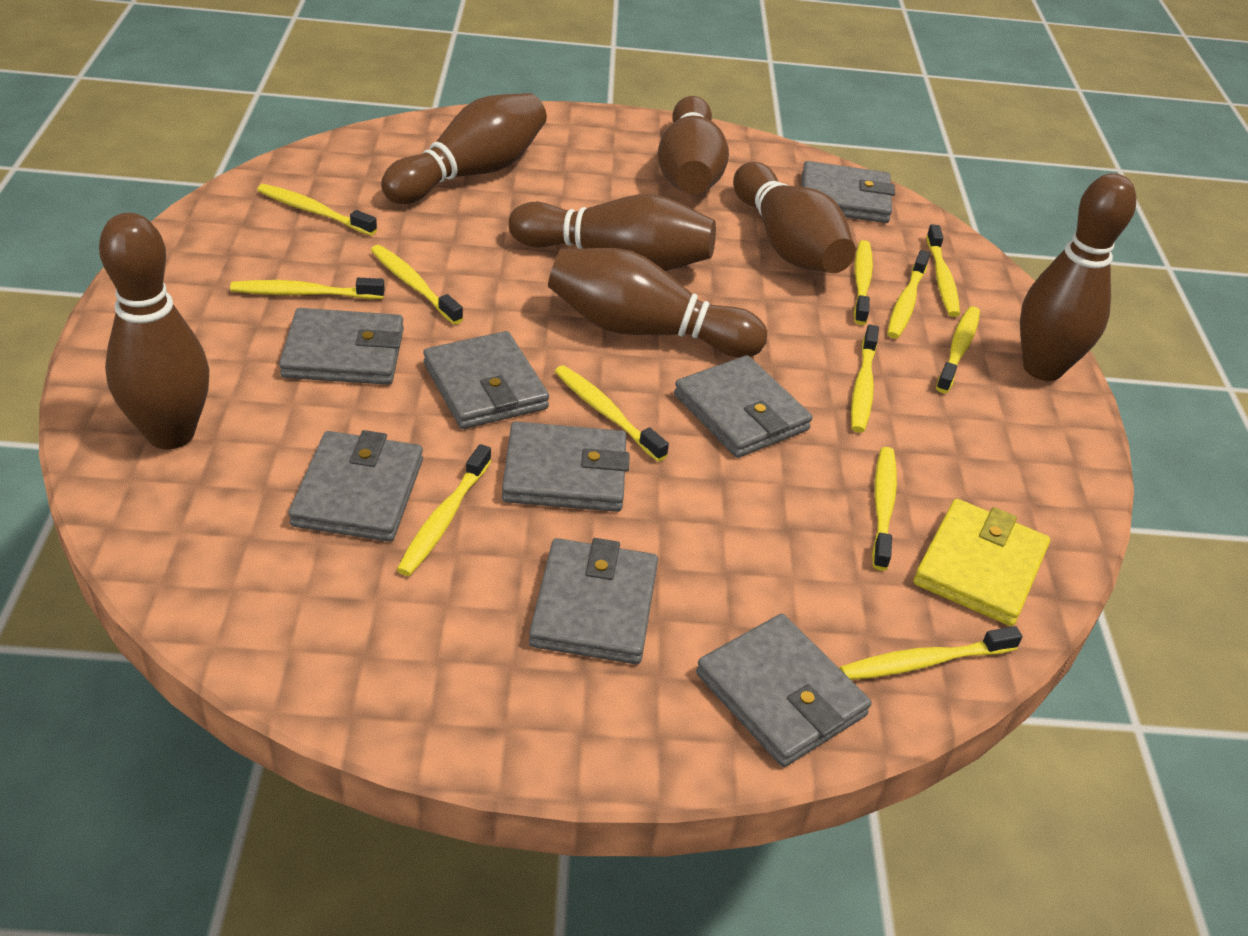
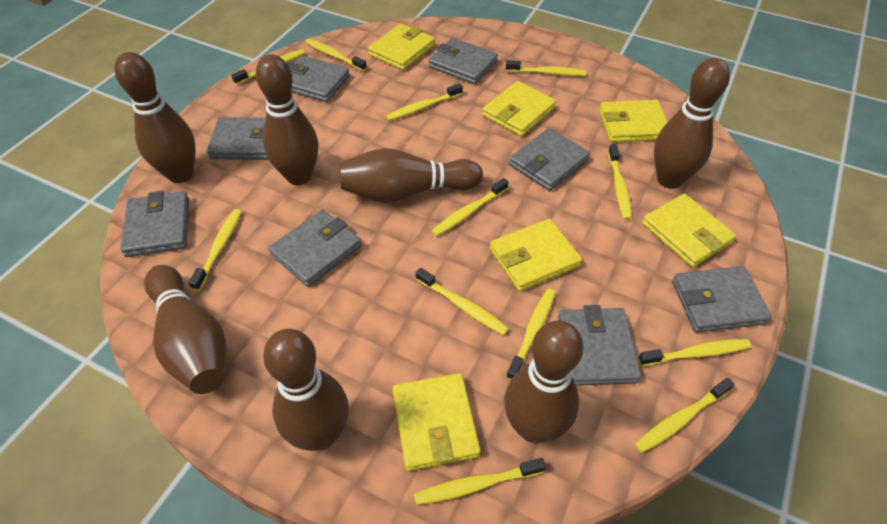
yellow wallet: [914,499,1050,626] = 1 -> [368,23,435,70] [392,373,481,471] [482,81,556,136] [490,219,582,291] [599,100,668,142] [642,194,736,267] = 6

